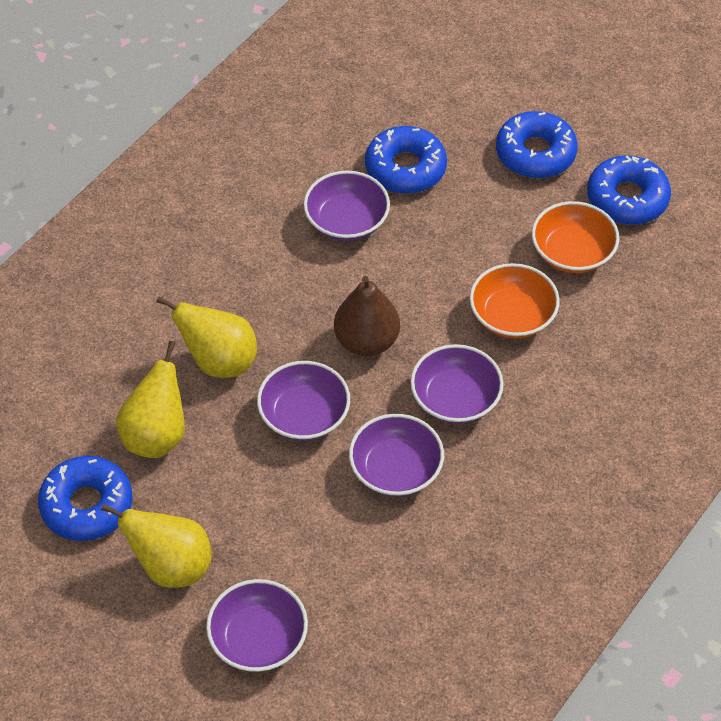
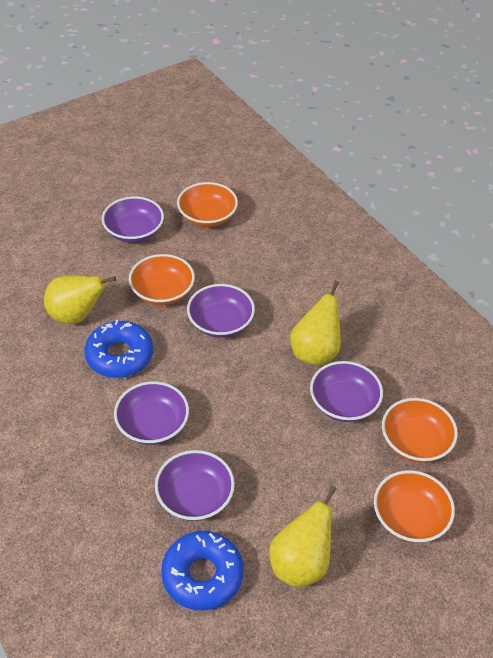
blue donut: [38,456,133,541] [365,126,447,194] [496,111,578,178] [587,155,671,225] = 4 -> [84,320,153,378] [161,531,244,611] = 2
brown pear: [334,276,400,356] = 1 -> none = 0
orange bowl: [470,263,560,338] [532,201,619,273] = 2 -> [129,254,195,305] [177,182,238,227] [374,470,455,543] [382,398,458,463] = 4

